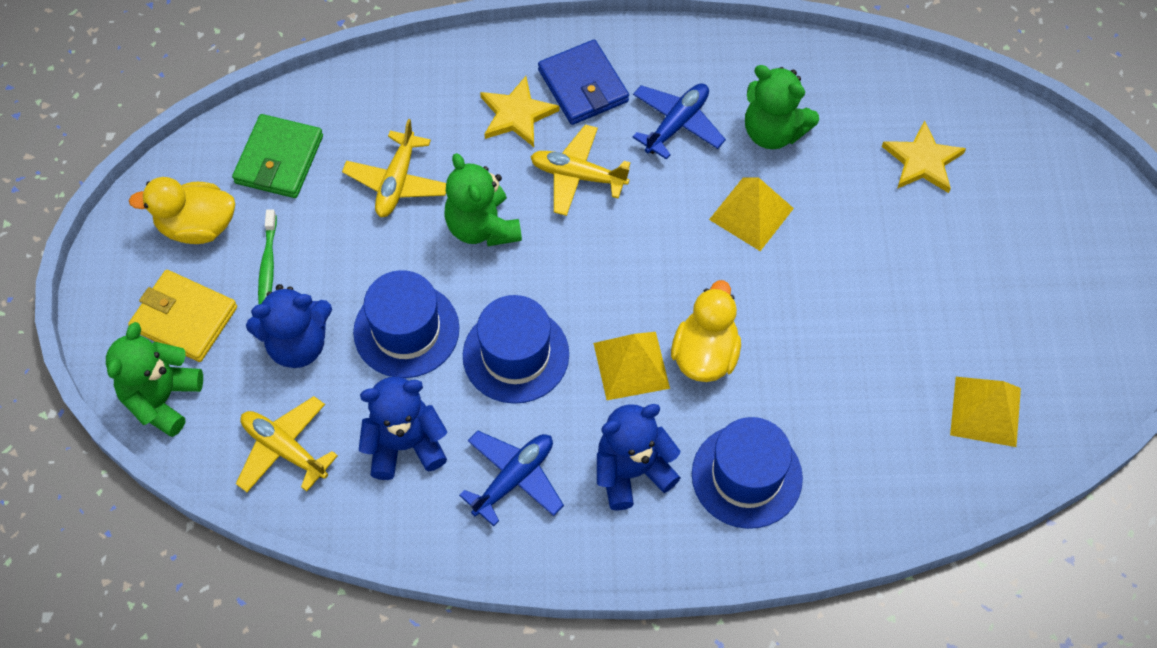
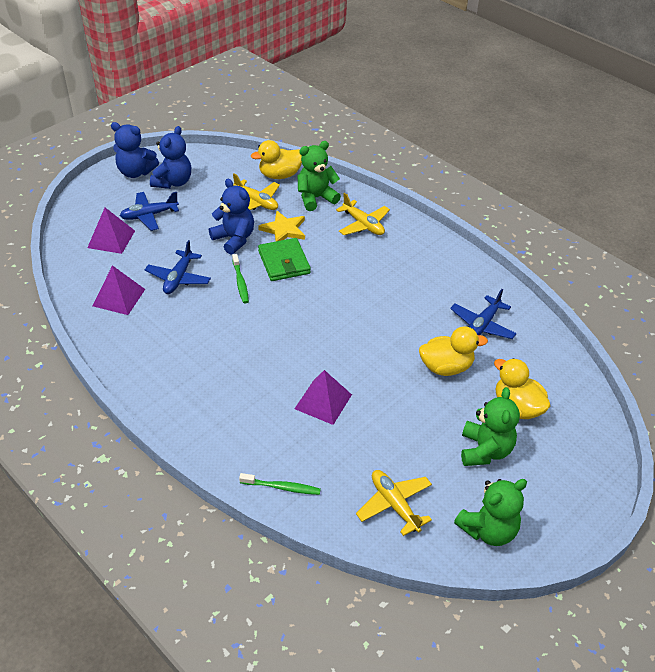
blue hat: [353,270,459,378] [463,295,569,404] [692,417,803,529] = 3 -> none = 0
blue plane: [459,431,564,526] [632,83,726,160] = 2 -> [120,192,179,231] [145,240,211,294] [450,289,517,339] = 3
blue wallet: [538,40,629,125] = 1 -> none = 0
green toothbrush: [258,209,277,304] = 1 -> [232,254,249,303] [239,473,321,495] = 2
purple pyramid: none = 0 -> [87,208,135,254] [93,265,145,315] [294,370,352,425] = 3
yellow duck: [129,177,235,244] [671,280,741,382] = 2 -> [251,140,302,179] [419,327,488,376] [494,358,550,419] = 3
yellow pyramid: [593,332,670,400] [709,177,794,251] [950,377,1021,447] = 3 -> none = 0
yellow star: [480,76,559,147] [882,120,966,193] = 2 -> [258,210,305,241] = 1
yellow wallet: [128,270,237,362] = 1 -> none = 0

